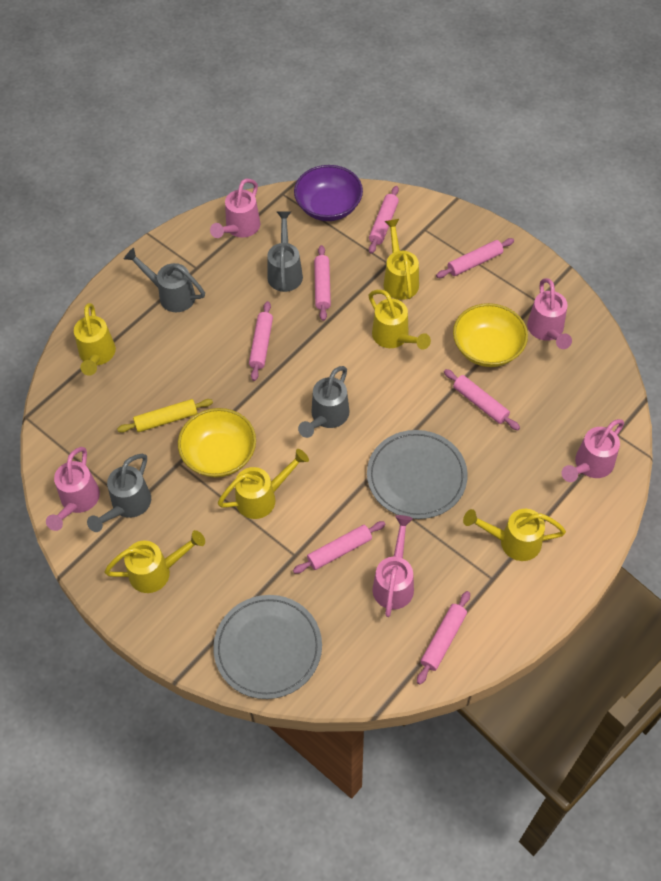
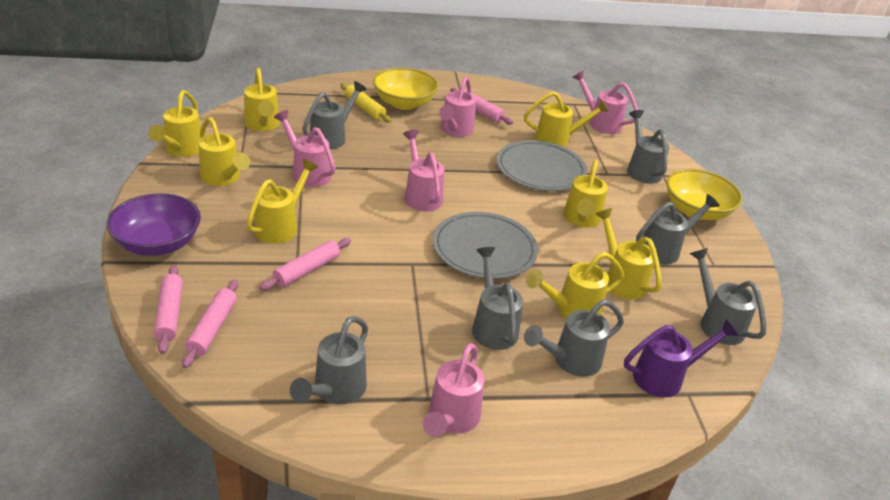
grey watering can: [87,454,151,532] [124,248,205,312] [267,211,303,292] [298,366,350,438] = 4 -> [290,316,368,404] [302,81,367,150] [472,247,523,350] [524,299,624,377] [627,110,669,184] [636,194,720,264] [689,248,766,345] = 7
pink rolling pin: [249,301,273,381] [293,521,386,574] [314,245,331,321] [369,186,399,254] [417,591,470,684] [436,238,514,278] [444,369,520,430] = 7 -> [154,265,183,354] [182,279,238,368] [259,238,351,291] [450,88,513,125] = 4
purple watering can: none = 0 -> [624,319,739,397] = 1
yellow watering can: [74,303,116,376] [104,530,205,593] [218,449,309,519] [369,290,431,349] [384,219,419,300] [463,509,566,561] = 6 -> [149,90,201,157] [199,117,250,186] [244,68,280,131] [246,159,318,244] [524,91,609,147] [526,252,625,319] [563,160,608,228] [595,208,662,300] = 8

